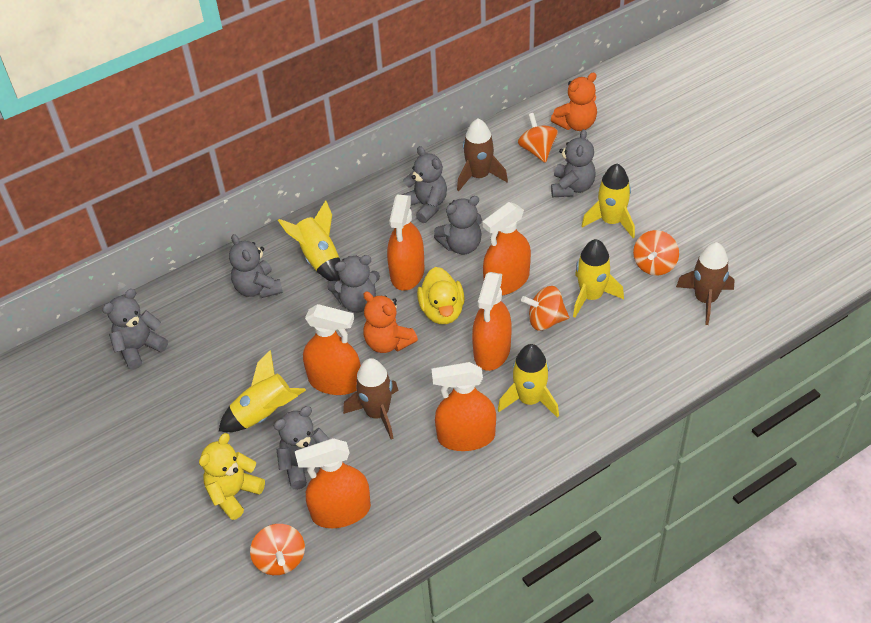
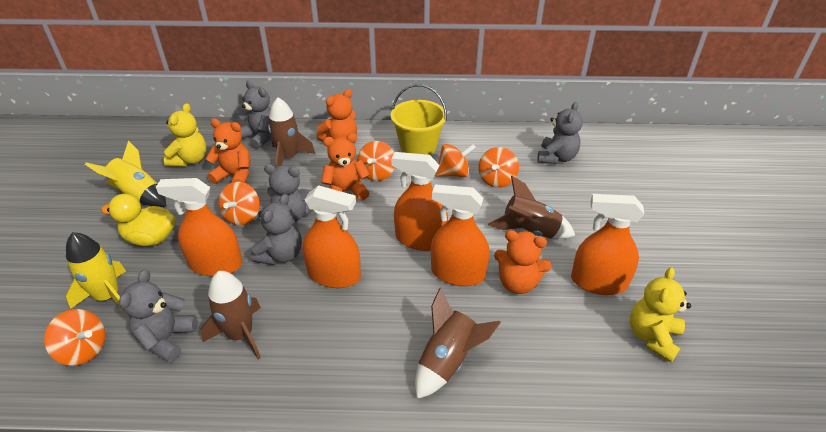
brown rocket: [343,358,398,439] [457,118,508,191] [676,242,734,325] = 3 -> [201,271,261,360] [268,98,315,167] [415,288,501,399] [488,176,575,239] = 4
grey teddy bear: [102,289,168,370] [229,234,283,298] [273,406,330,490] [327,255,380,313] [401,146,447,223] [434,196,482,254] [551,129,595,197] = 7 -> [119,270,198,363] [238,81,271,149] [251,194,302,265] [264,164,312,222] [537,102,583,164] = 5
orange spinning top: [250,524,305,575] [518,113,558,163] [521,286,569,331] [633,230,679,276] = 4 -> [44,309,105,366] [218,182,260,225] [357,141,395,181] [435,144,476,177] [478,147,519,188] = 5
orange spray bottle: [295,438,371,528] [303,304,361,395] [387,195,425,291] [432,362,496,451] [472,272,512,371] [483,202,531,295] = 6 -> [156,178,243,276] [302,185,361,288] [391,152,448,251] [431,184,489,286] [571,194,644,295] = 5
orange teddy bear: [363,291,418,353] [551,73,597,131] = 2 -> [206,119,250,184] [317,89,357,142] [322,133,370,201] [494,230,552,294] = 4
yellow bucket: none = 0 -> [391,84,447,155] = 1
yellow rocket: [219,350,306,432] [278,200,340,281] [498,344,559,418] [573,239,624,317] [582,164,635,238] = 5 -> [66,232,126,309] [85,141,166,207] = 2
yellow teddy bear: [199,433,265,520] = 1 -> [164,103,207,167] [630,267,691,362] = 2

